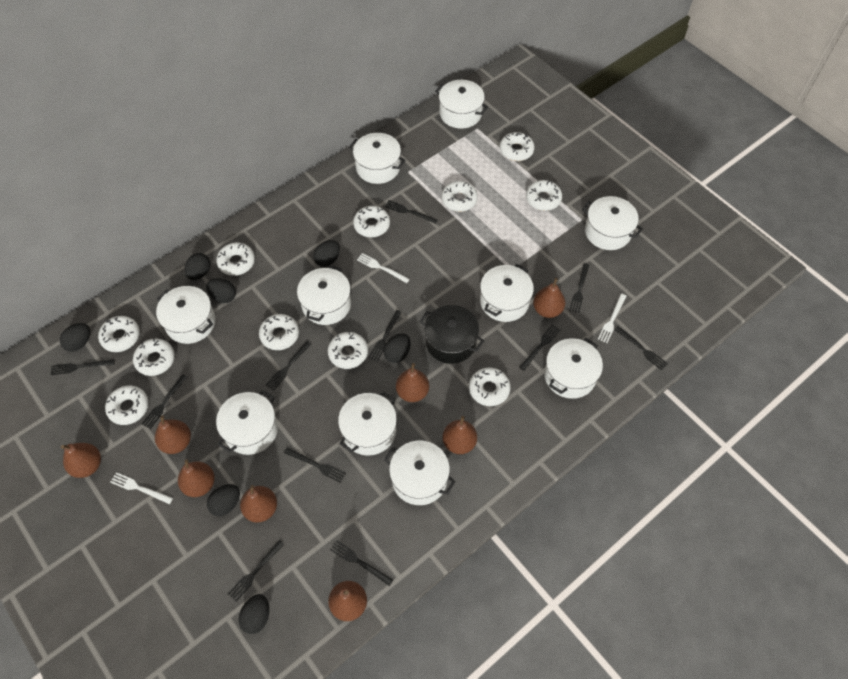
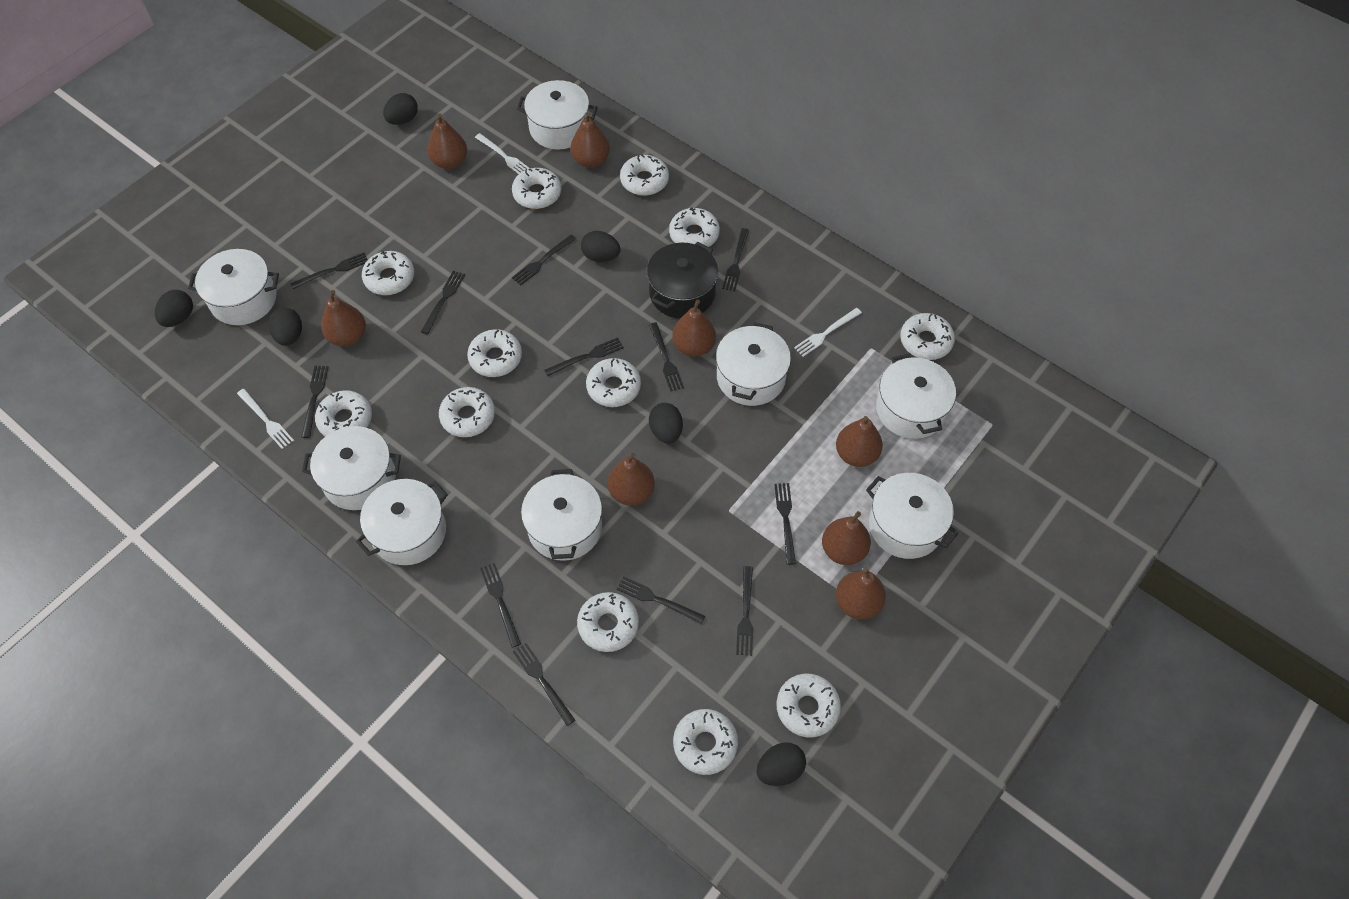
black egg: [60,323,90,352] [185,253,210,280] [206,278,236,303] [207,484,240,516] [238,594,269,634] [313,240,340,267] [383,334,411,363] = 7 -> [155,290,193,327] [268,308,302,346] [383,93,418,125] [581,231,621,262] [649,403,683,444] [757,742,806,786] = 6
black fork: [51,359,114,375] [142,374,187,429] [228,540,284,602] [266,341,311,391] [284,447,346,483] [330,540,393,586] [368,310,402,362] [385,200,438,224] [519,324,561,371] [569,263,589,313] [615,326,668,370] = 11 -> [290,252,368,289] [302,366,328,438] [421,271,465,334] [480,563,521,648] [512,234,576,285] [513,643,575,726] [544,337,624,376] [617,576,705,624] [649,322,684,391] [722,228,749,291] [736,566,753,656] [774,483,796,565] = 12
white donut: [98,316,140,352] [105,386,149,425] [133,338,175,376] [216,242,255,276] [259,314,299,350] [328,332,368,369] [353,206,390,237] [442,181,478,212] [469,367,511,406] [500,132,534,161] [526,180,562,211] = 11 -> [315,390,372,436] [362,251,414,295] [439,387,495,437] [467,329,522,377] [512,168,561,209] [577,592,639,652] [586,358,641,407] [620,155,669,196] [669,207,720,247] [673,709,738,775] [777,674,841,737] [900,313,955,360] = 12
white pot: [156,286,215,344] [216,390,278,455] [297,265,351,325] [338,392,397,456] [349,133,406,184] [384,441,456,505] [435,80,488,129] [480,264,534,322] [544,338,603,399] [582,196,643,250] = 10 -> [188,249,279,325] [302,426,401,510] [356,479,448,565] [517,80,598,149] [521,469,602,561] [716,322,791,406] [866,473,959,559] [876,353,956,439] = 8

